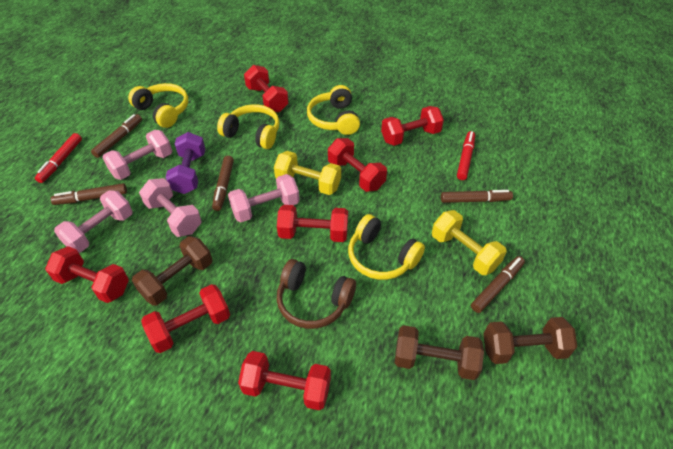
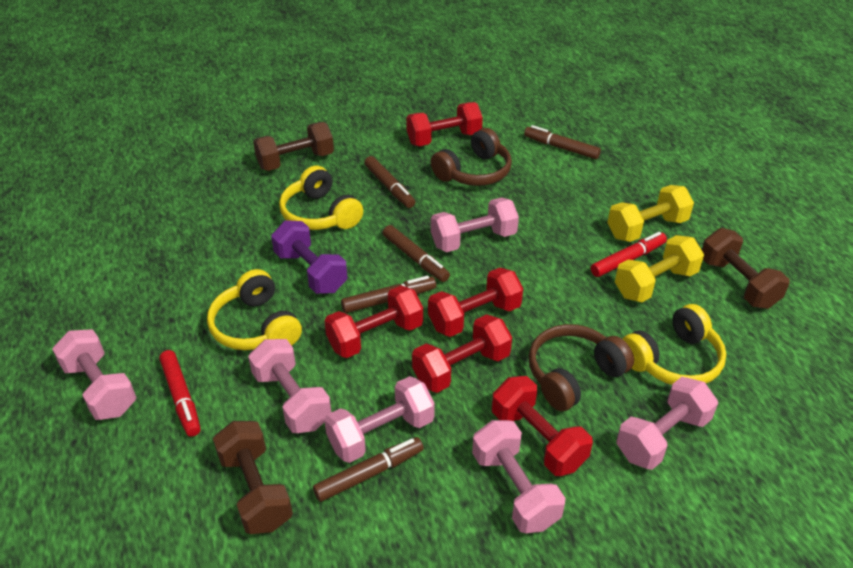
brown headphones: [277,259,356,329] = 1 -> [431,128,512,186] [529,324,634,411] = 2
pink dumbbell: [54,190,133,253] [102,130,172,180] [139,178,202,237] [228,174,300,222] = 4 -> [52,329,136,420] [248,339,332,433] [324,376,435,463] [431,197,519,252] [472,420,566,533] [616,377,718,470] = 6
red dumbbell: [45,246,129,303] [141,284,230,353] [238,351,331,410] [244,65,289,112] [277,205,348,242] [328,138,387,192] [381,106,444,146] = 7 -> [324,286,423,358] [406,102,483,146] [412,314,512,393] [428,268,523,337] [492,376,593,476] = 5
yellow headphones: [128,83,188,128] [217,104,279,149] [307,85,360,135] [348,214,425,280] = 4 -> [207,269,302,350] [279,166,363,230] [623,304,726,385] = 3

